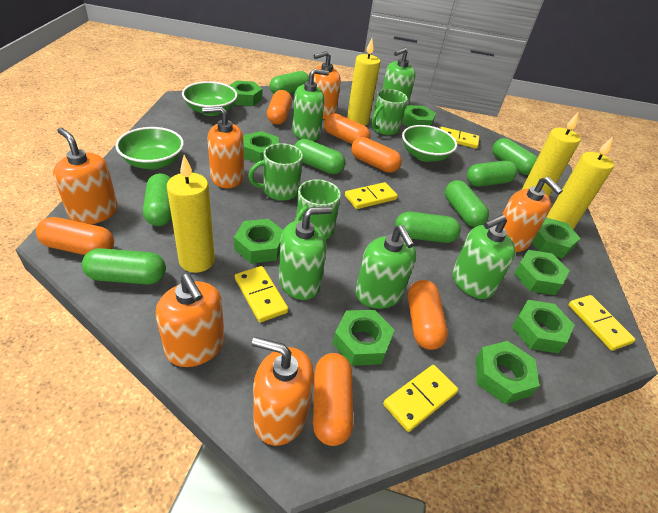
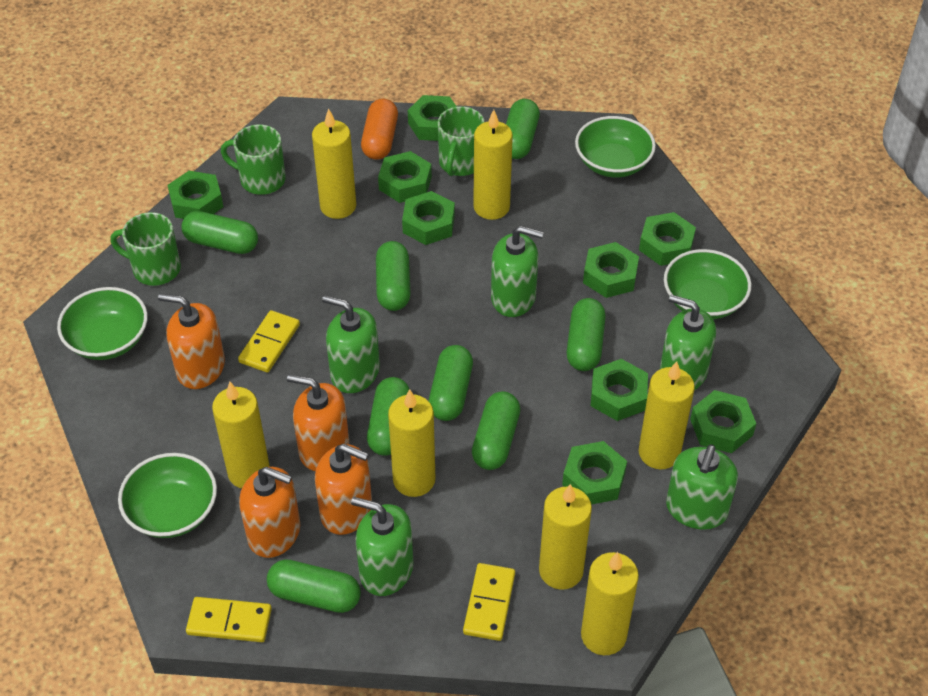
green bowl: [115,127,184,169] [182,81,237,116] [402,125,457,162] = 3 -> [57,287,148,360] [118,453,217,538] [575,116,656,178] [664,249,751,319] = 4
orange capsule: [36,217,114,255] [267,90,292,125] [313,353,353,446] [324,113,371,144] [351,137,402,173] [408,280,448,350] = 6 -> [361,99,398,160] = 1
orange soap dispenser: [53,128,118,224] [156,274,225,367] [202,106,244,188] [252,337,314,446] [313,51,341,119] [497,177,563,252] = 6 -> [158,293,225,389] [239,467,300,558] [287,374,349,471] [315,444,372,535] = 4
yellow candle: [167,155,215,273] [347,38,380,126] [522,113,581,197] [547,137,614,230] = 4 -> [212,382,270,489] [312,108,356,219] [388,389,435,497] [474,110,513,220] [539,484,592,590] [581,552,639,655] [639,361,695,469] = 7
yellow domino: [235,266,288,322] [345,182,398,209] [383,365,458,432] [440,127,479,149] [568,295,636,351] = 5 -> [186,597,272,642] [238,310,300,373] [463,563,515,641] = 3

